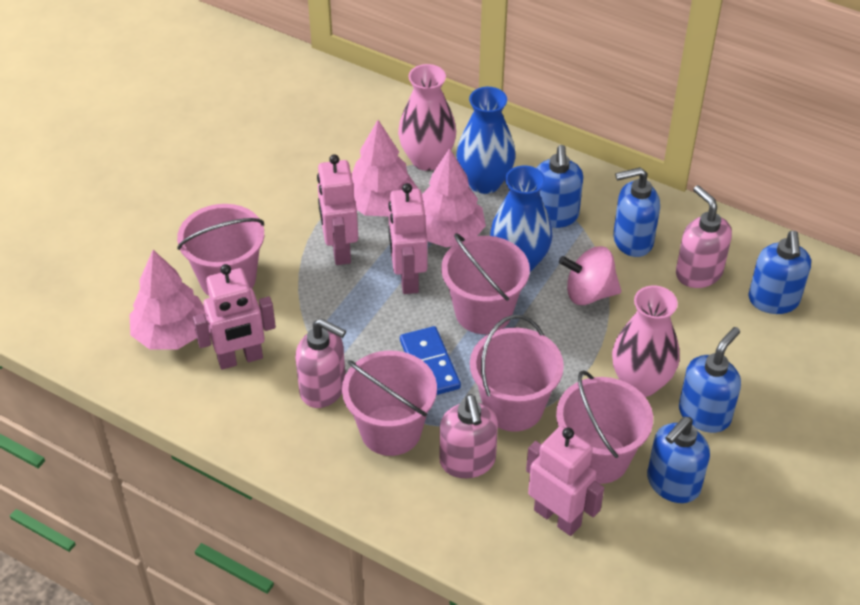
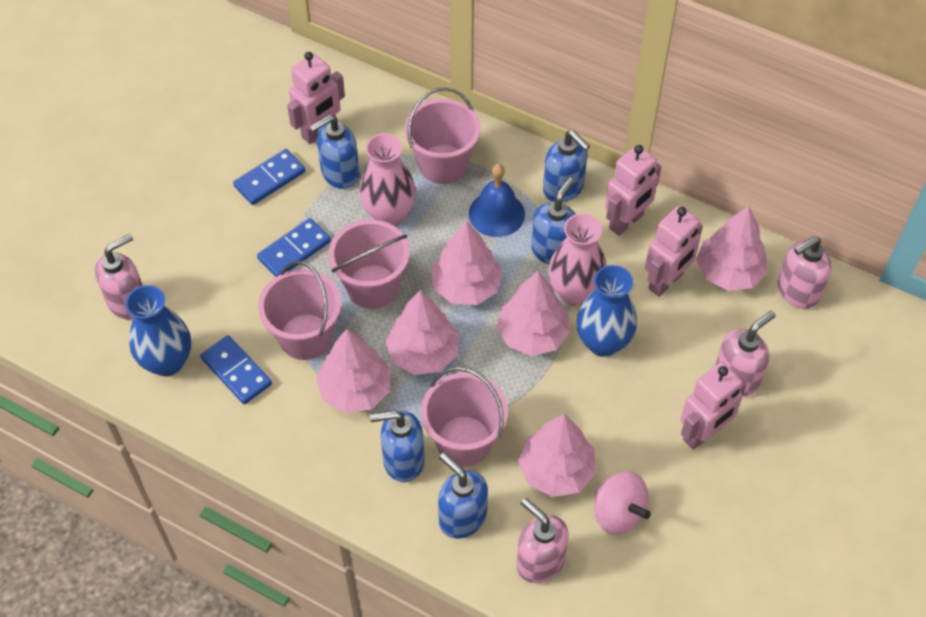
blue bell: none = 0 -> [469,164,525,237] = 1
blue domino: [400,326,461,395] = 1 -> [200,335,272,404] [233,149,305,205] [257,218,331,277] = 3
pink bucket: [177,204,264,296] [342,351,437,456] [441,233,530,334] [470,315,564,432] [556,370,653,484] = 5 -> [258,261,341,360] [329,220,410,309] [404,87,481,184] [421,367,508,466] = 4
pink soap dispenser: [295,318,346,408] [440,394,498,478] [676,185,732,288] = 3 -> [95,234,143,320] [516,498,569,583] [715,311,776,397] [778,236,831,309] = 4
pink tree: [129,250,206,350] [351,120,418,216] [422,148,486,247] = 3 -> [316,329,391,413] [385,290,459,375] [431,221,503,305] [497,271,570,356] [518,414,596,497] [696,206,768,291] = 6

